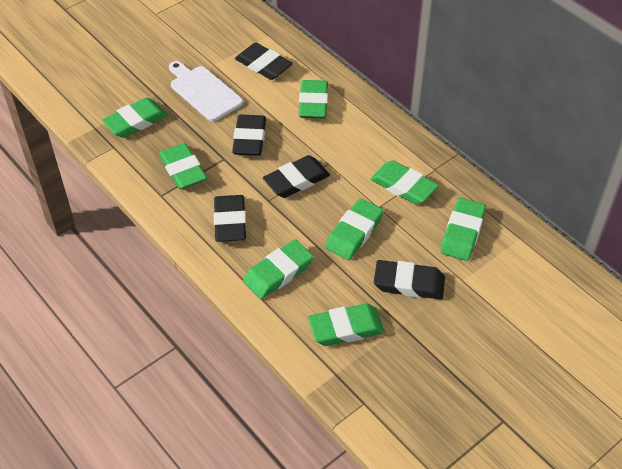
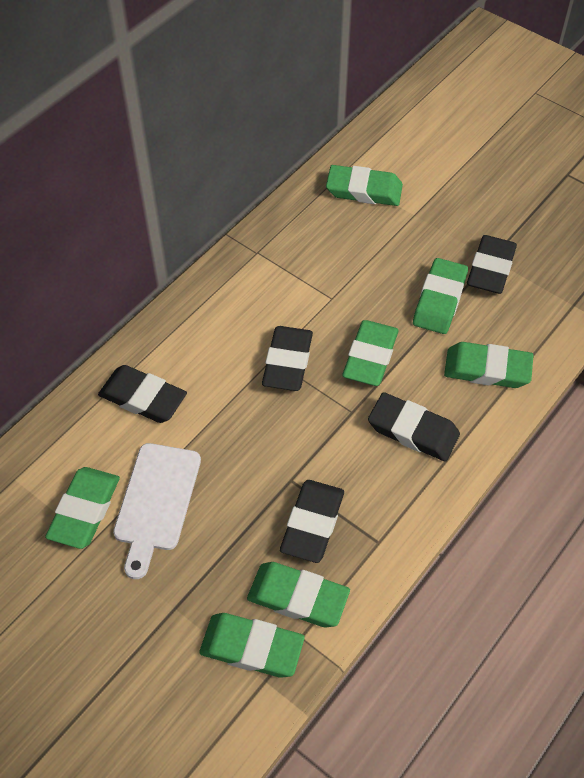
green eraser: [102,98,168,138] [159,143,207,189] [243,239,314,299] [299,80,328,119] [308,304,385,346] [325,198,384,260] [370,160,439,205] [440,198,486,261] = 8 -> [45,467,120,549] [199,613,305,678] [247,562,350,627] [326,165,403,206] [342,320,399,386] [413,258,468,334] [444,342,533,388] = 7

